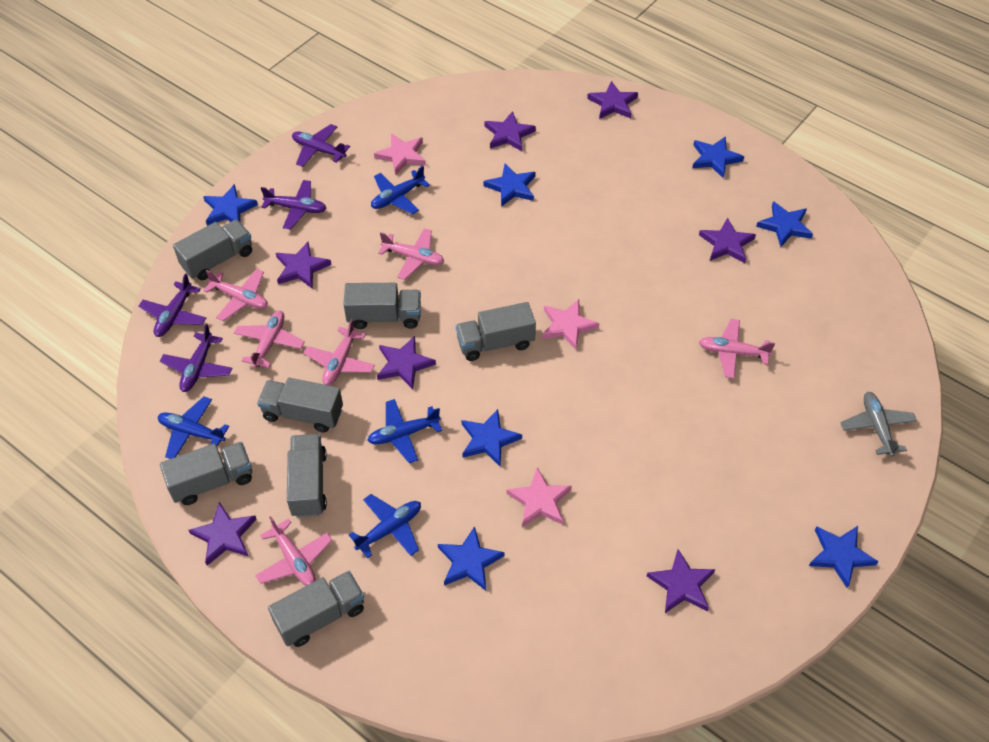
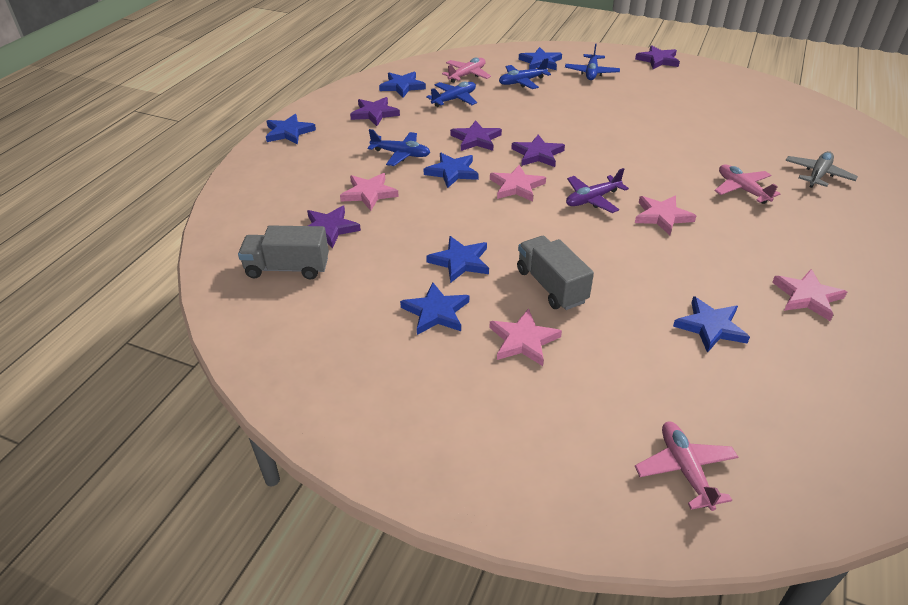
grey truck: [160,442,252,505] [173,220,252,280] [257,378,343,432] [268,571,364,647] [287,434,327,517] [343,283,421,329] [456,302,536,361] = 7 -> [238,225,329,280] [517,236,594,310] = 2
pink plane: [203,269,268,321] [234,311,305,368] [255,516,333,586] [304,319,375,385] [378,228,444,280] [699,319,775,378] = 6 -> [442,58,491,83] [635,422,738,511] [714,165,780,204] = 3
pink star: [374,133,426,175] [507,468,572,527] [542,299,600,350] = 3 -> [340,173,399,211] [490,165,546,202] [490,308,562,366] [635,195,696,235] [772,269,847,321] = 5
purple plane: [139,273,206,337] [160,324,232,392] [261,180,327,230] [292,124,350,167] = 4 -> [566,168,629,213] = 1
purple star: [189,502,257,566] [276,242,331,289] [377,336,436,389] [484,111,536,151] [587,81,638,119] [647,549,715,613] [699,217,756,263] = 7 -> [307,206,361,248] [350,97,400,126] [450,120,502,151] [511,134,565,167] [635,45,680,69] = 5

